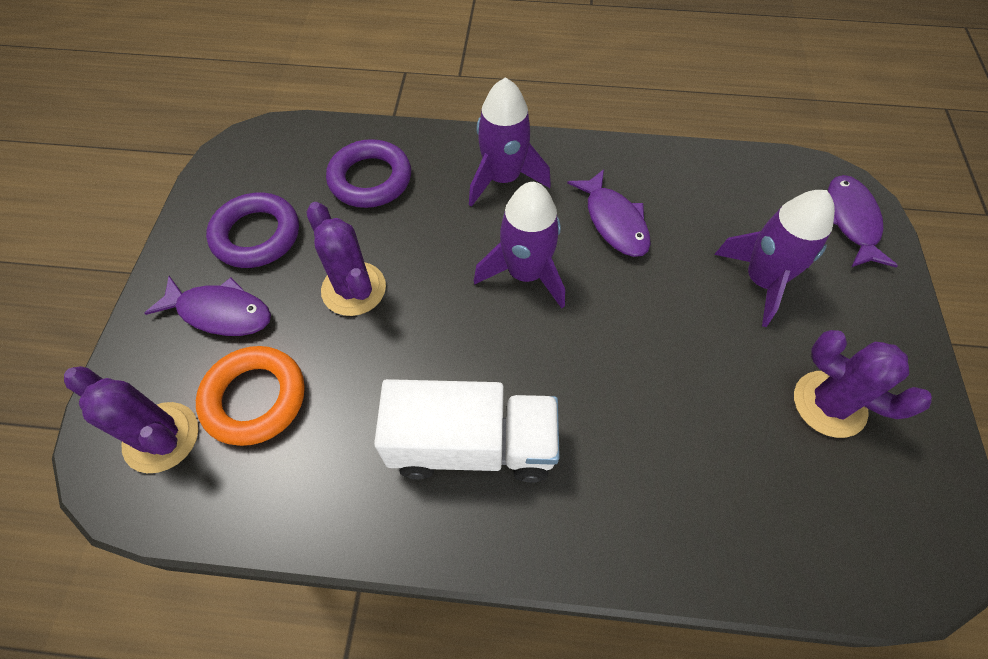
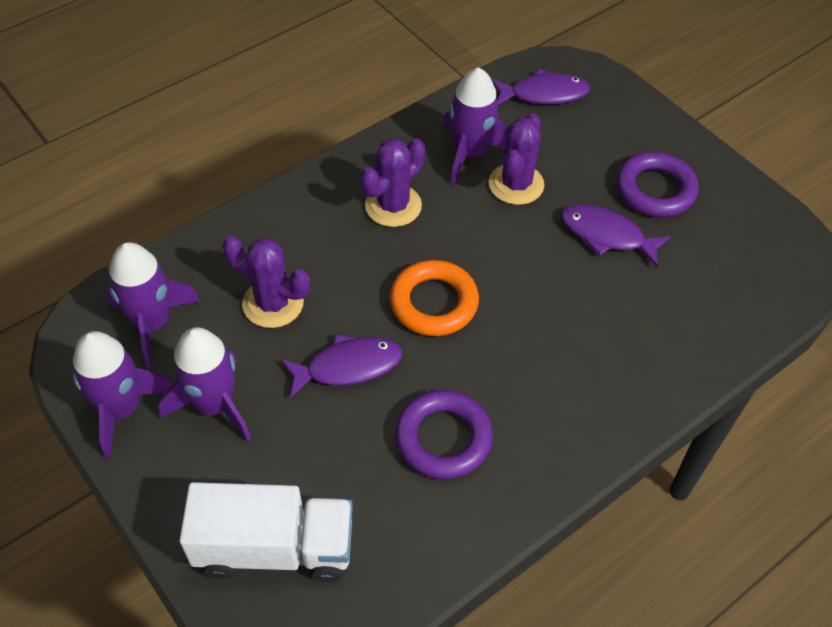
purple rocket: [469,77,551,207] [474,182,565,308] [714,190,835,327] = 3 -> [73,331,172,458] [106,242,200,368] [158,327,251,442] [442,67,508,185] = 4

